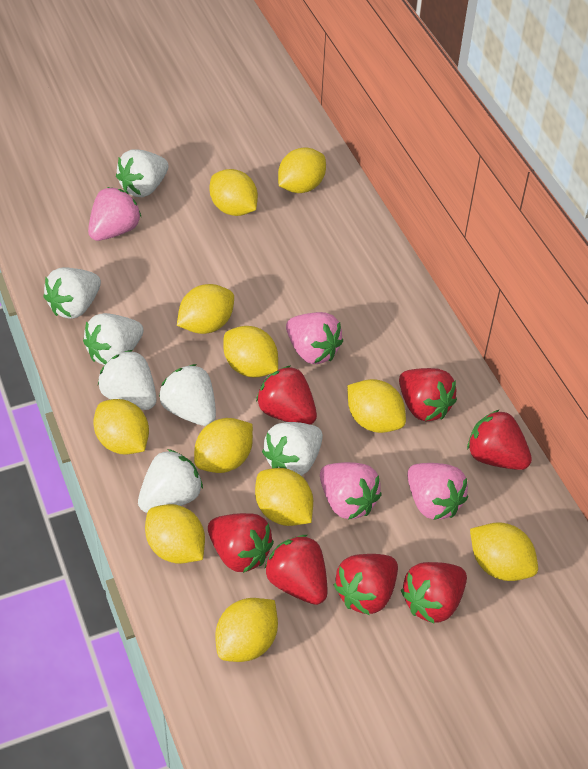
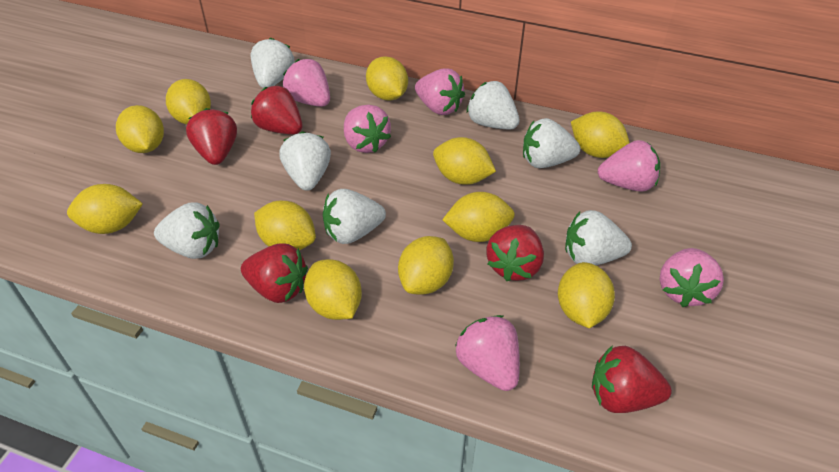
pink strawberry: [88,187,141,241] [286,312,343,364] [320,462,382,520] [407,463,468,520] = 4 -> [283,59,330,107] [344,105,391,153] [415,68,465,115] [455,315,520,391] [598,140,660,192] [659,248,724,307] = 6
red strawberry: [208,513,274,573] [256,365,317,425] [264,535,327,605] [333,554,398,615] [399,368,457,421] [401,562,467,623] [467,410,532,470] = 7 -> [186,108,237,165] [241,243,308,303] [251,86,302,134] [487,225,544,281] [592,345,672,413] = 5

